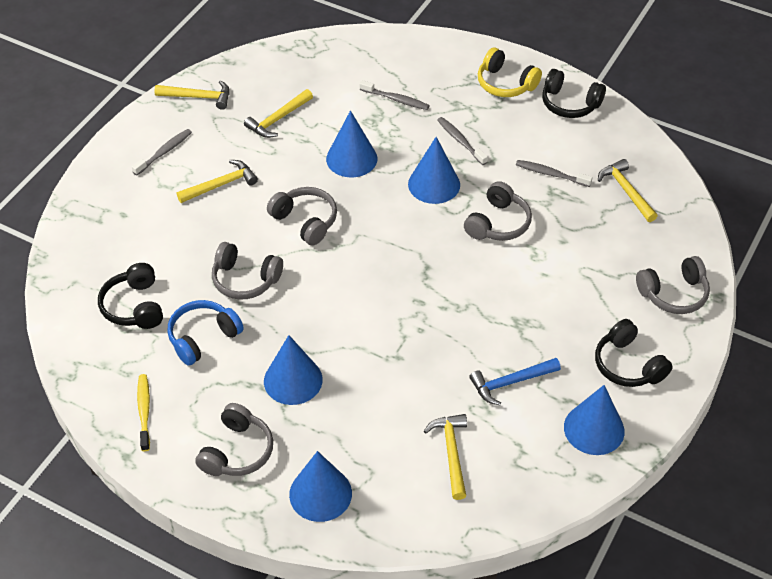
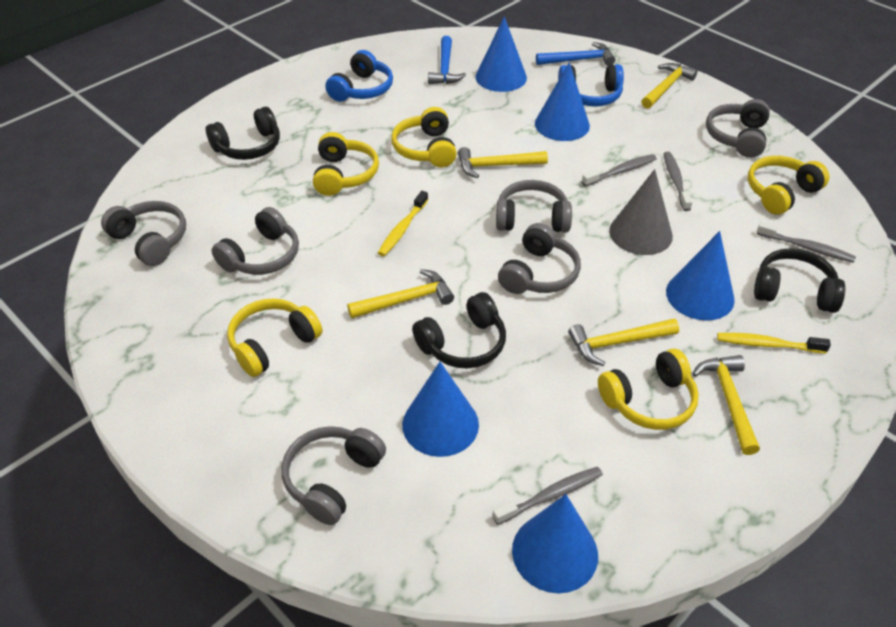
blue hammer: [469,358,561,405] = 1 -> [428,36,466,84] [536,42,615,66] = 2
blue headphones: [167,300,244,366] = 1 -> [325,50,393,102] [558,64,624,106] = 2
grey cone: none = 0 -> [609,169,673,255] = 1
grey headphones: [195,403,273,476] [212,242,283,299] [267,187,337,245] [464,181,532,241] [636,256,710,314] = 5 -> [101,201,186,266] [212,207,299,275] [282,426,386,525] [496,180,572,232] [498,223,581,294] [706,99,770,158] = 6
yellow headphones: [478,47,542,97] = 1 -> [227,299,323,377] [313,132,379,196] [391,107,457,167] [598,348,699,430] [748,156,829,215] = 5
yellow toothbrush: [137,374,150,451] = 1 -> [378,191,428,256] [717,333,831,353] = 2

